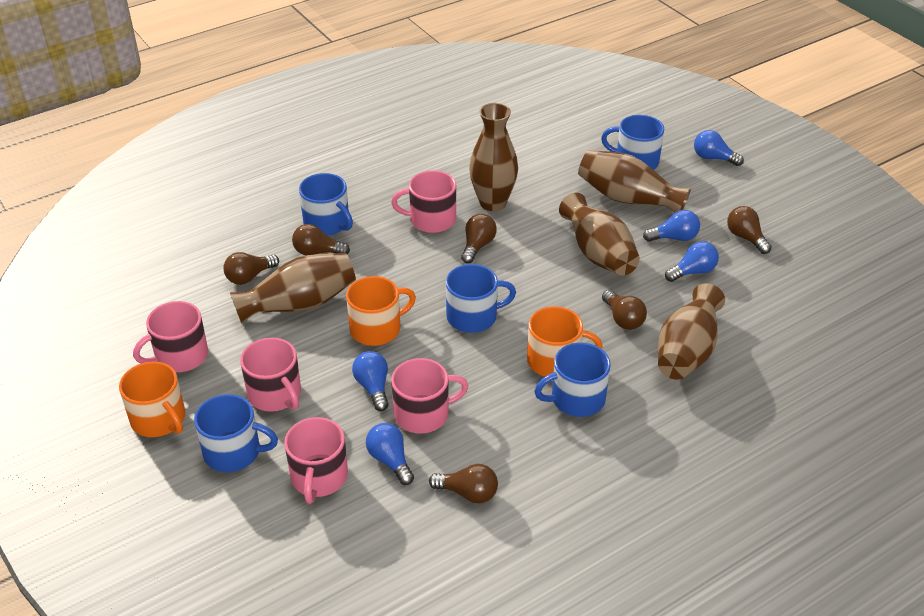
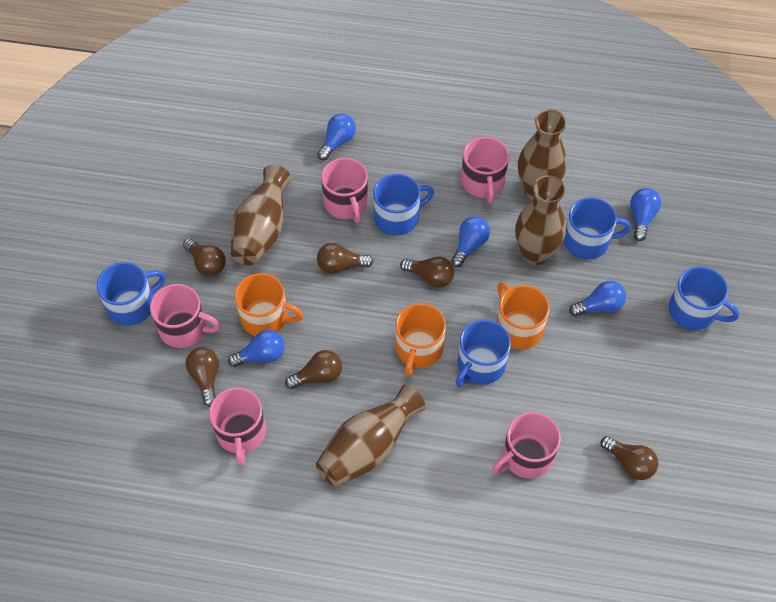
brown vase: [230,253,356,324] [469,103,518,211] [559,193,640,276] [578,150,691,213] [658,283,725,380] = 5 -> [231,165,292,266] [316,385,426,487] [515,175,566,265] [518,110,567,200] = 4

